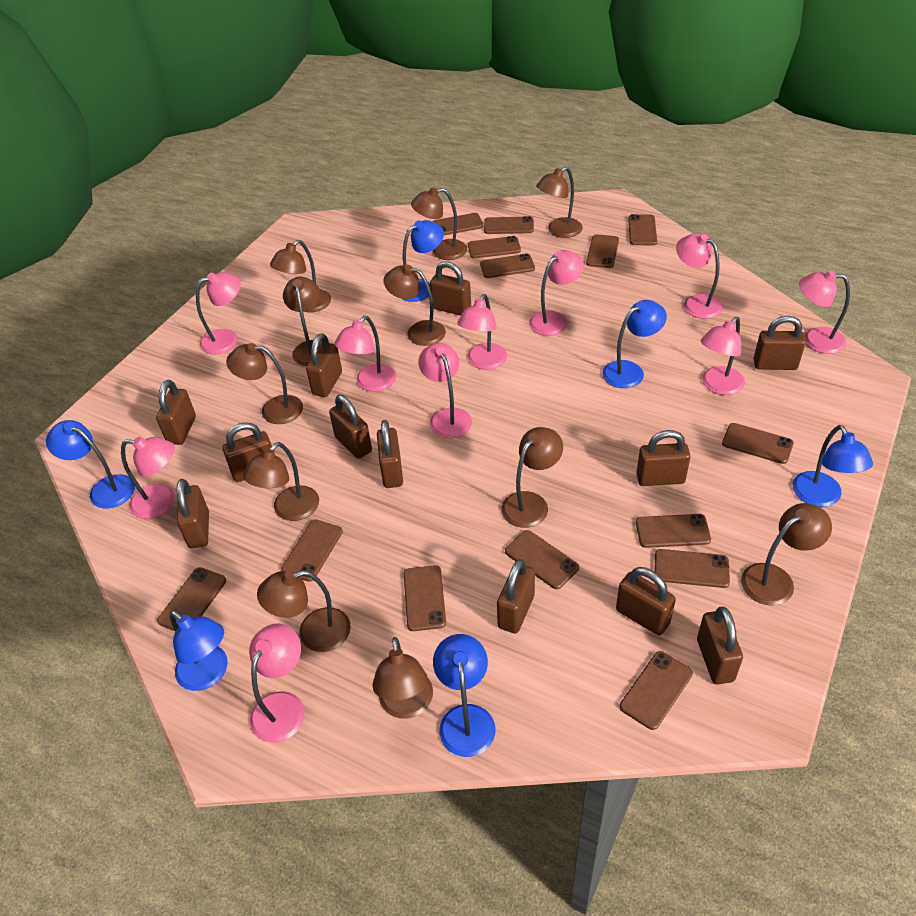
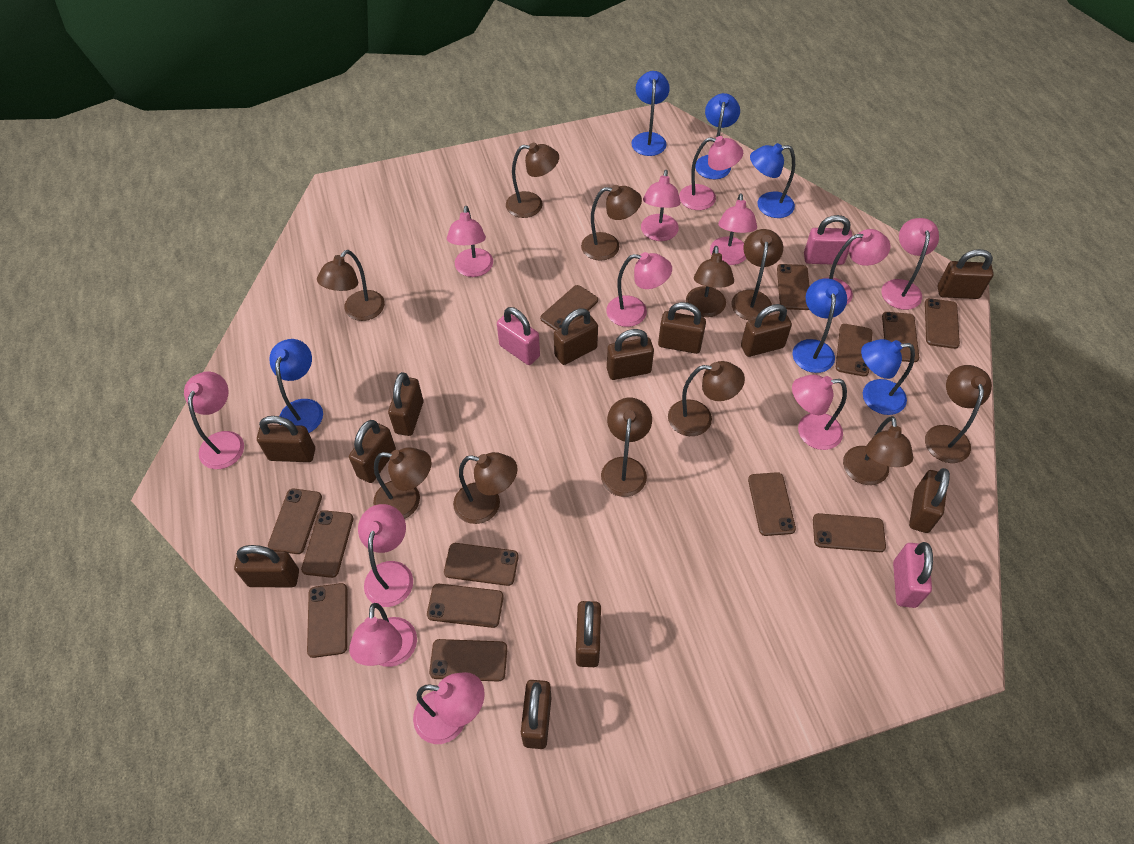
brown phone: [157,567,226,631] [281,520,343,582] [404,565,446,631] [432,213,484,235] [468,236,521,258] [480,254,535,278] [484,216,534,234] [505,530,579,589] [586,234,619,268] [620,651,693,730] [628,214,657,245] [636,514,711,548] [655,549,730,588] [722,423,794,464] = 14 -> [268,489,322,554] [301,510,353,578] [307,583,347,658] [427,584,504,628] [429,639,507,682] [444,543,519,586] [540,285,598,331] [748,472,796,536] [777,264,810,310] [813,513,886,552] [836,324,872,377] [882,312,919,362] [925,298,960,349] = 13
pink lamp: [121,437,175,519] [196,272,241,355] [249,624,305,743] [334,316,396,392] [418,343,472,438] [457,294,507,370] [529,250,584,336] [676,233,723,319] [701,316,745,395] [799,271,850,354] = 10 -> [184,372,244,469] [349,603,417,667] [358,504,413,607] [413,672,485,744] [447,206,493,277] [606,252,672,327] [641,170,681,241] [679,136,743,210] [710,194,757,265] [792,375,847,450] [822,229,890,305] [881,218,939,310] = 12
pink padlock: none = 0 -> [497,307,540,365] [804,215,853,265] [893,542,933,608] = 3

